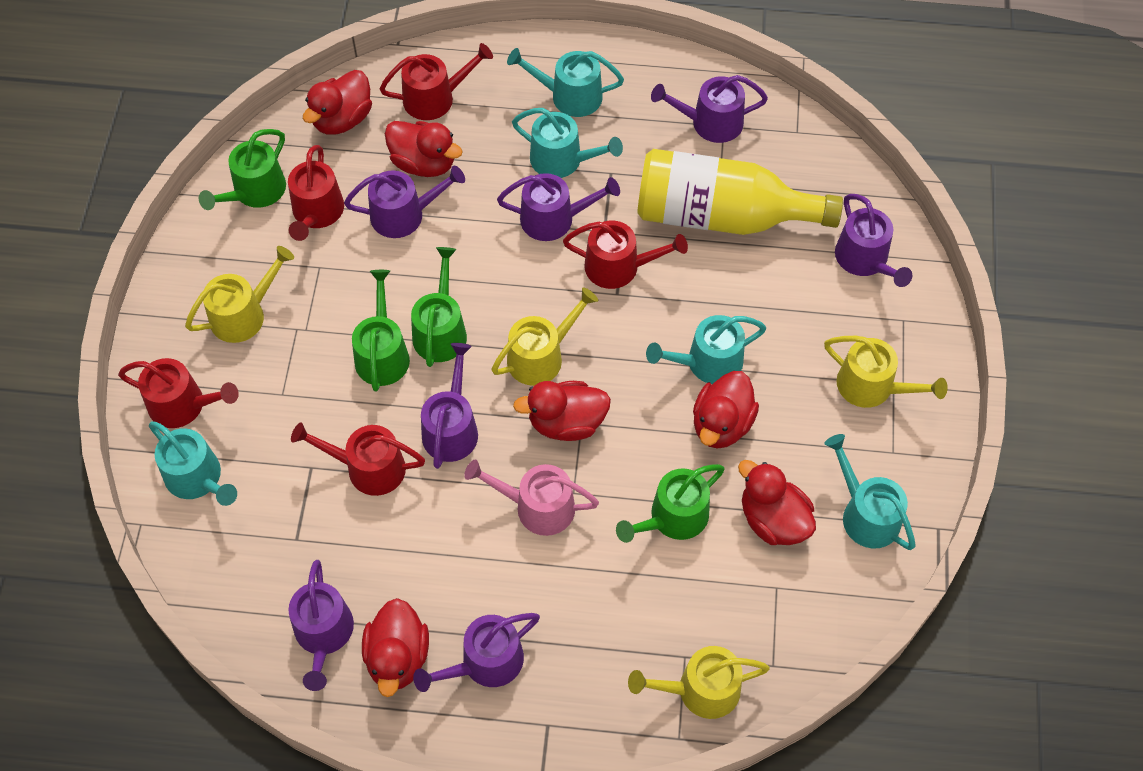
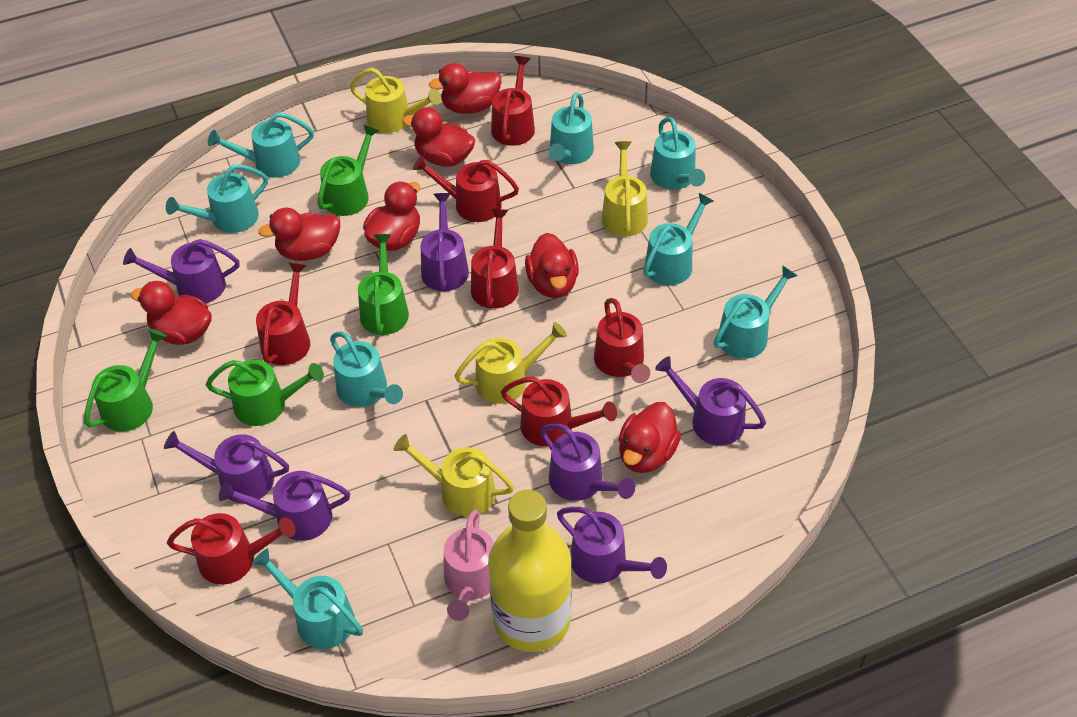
red duck: [303,70,372,135] [362,598,429,697] [385,121,463,177] [513,381,611,441] [693,371,759,449] [738,460,816,545] = 6 -> [131,281,212,345] [258,208,340,261] [363,181,420,251] [402,107,475,167] [429,63,502,114] [525,233,579,298] [619,402,681,473] = 7
red watering can: [118,358,239,428] [288,145,344,241] [291,422,425,496] [379,43,493,120] [563,220,688,289] = 5 -> [167,513,295,585] [256,262,310,365] [413,155,519,222] [471,209,519,309] [491,56,535,146] [501,377,617,447] [594,298,650,383] = 7
turquoise watering can: [149,421,237,506] [507,48,624,117] [512,108,623,178] [646,315,766,384] [824,434,916,550] = 5 -> [166,164,268,233] [208,112,314,178] [252,548,363,649] [330,331,403,407] [548,92,594,164] [643,193,714,286] [650,117,705,190] [714,265,798,359] = 8

